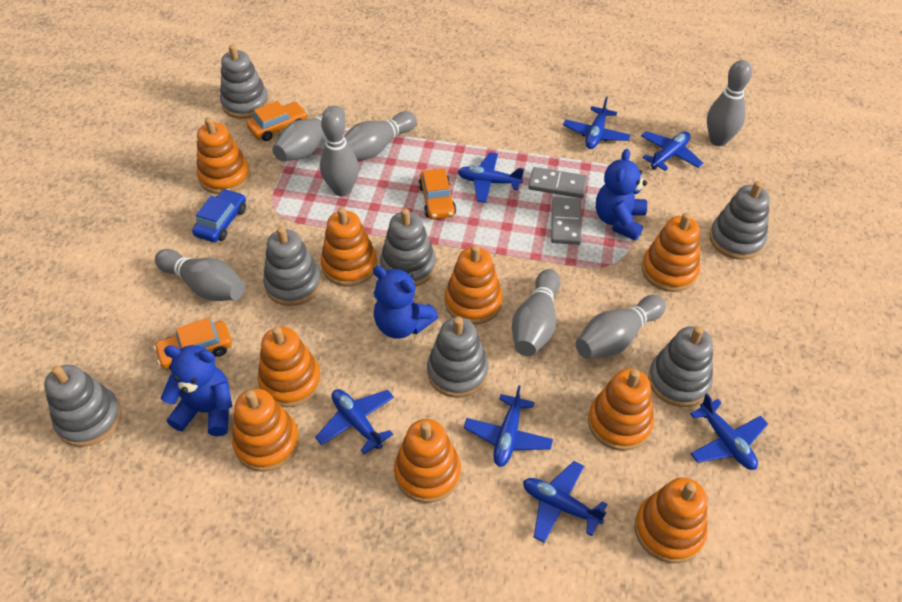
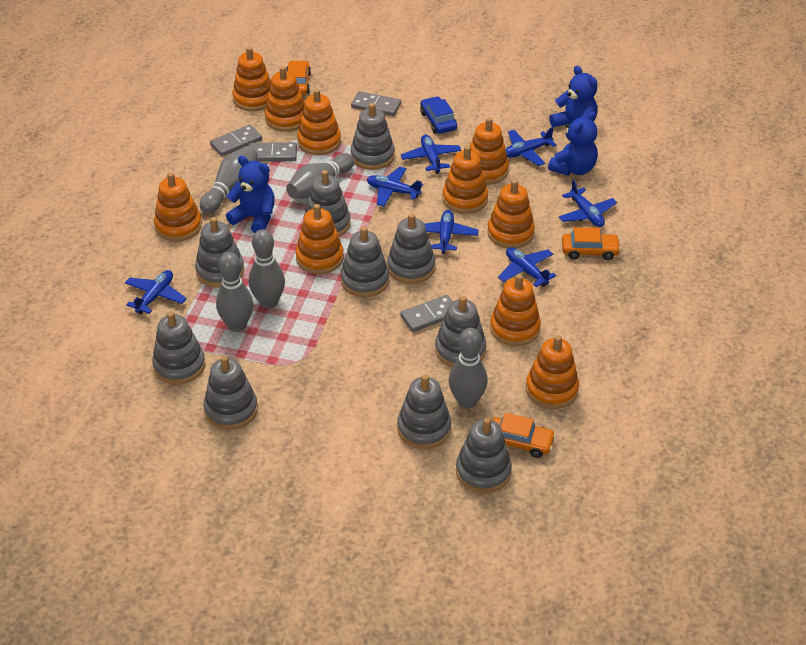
grey bowling pin: [155,249,245,301] [272,106,345,161] [320,110,359,196] [344,111,417,160] [512,269,560,356] [576,295,666,359] [707,60,752,146] = 7 -> [200,146,258,214] [216,252,253,332] [249,229,285,309] [286,153,354,199] [449,328,488,408] = 5
grey domino: [528,167,588,198] [551,197,581,245] = 2 -> [210,125,262,156] [249,142,297,161] [351,91,401,116] [400,295,453,332] = 4
grey stacking toy: [44,365,121,447] [220,44,269,119] [263,226,322,306] [380,208,436,287] [427,317,488,398] [648,326,713,407] [709,181,770,260] = 7 -> [152,311,205,385] [195,217,244,288] [204,355,258,430] [304,170,351,237] [341,227,389,297] [351,103,395,170] [387,213,435,284] [397,374,451,449] [435,296,486,367] [456,417,512,493] = 10
orange stacking toy: [197,117,250,194] [232,389,299,472] [258,326,321,408] [321,207,377,287] [394,419,461,503] [445,245,502,325] [588,368,654,451] [634,477,707,563] [642,213,700,292] = 9 -> [154,172,202,241] [232,47,271,111] [265,66,305,132] [296,204,344,274] [297,89,341,155] [442,146,488,214] [470,117,509,185] [487,179,535,248] [490,274,541,346] [526,335,579,409] = 10

